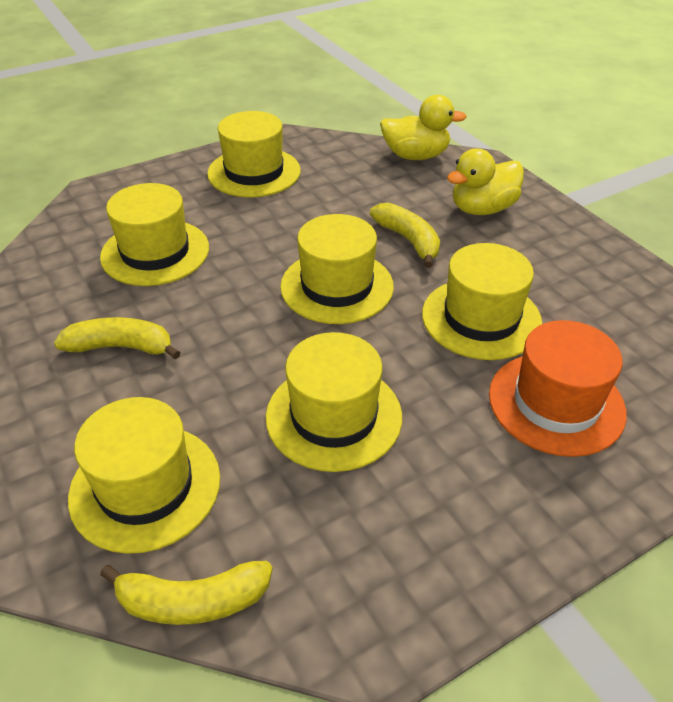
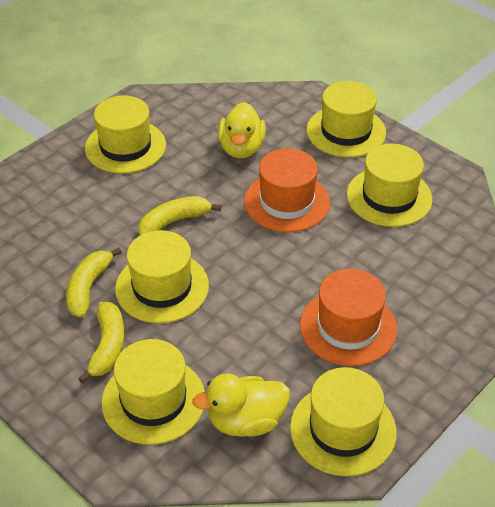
orange hat: [489,320,627,457] = 1 -> [244,148,330,232] [300,269,397,366] = 2

